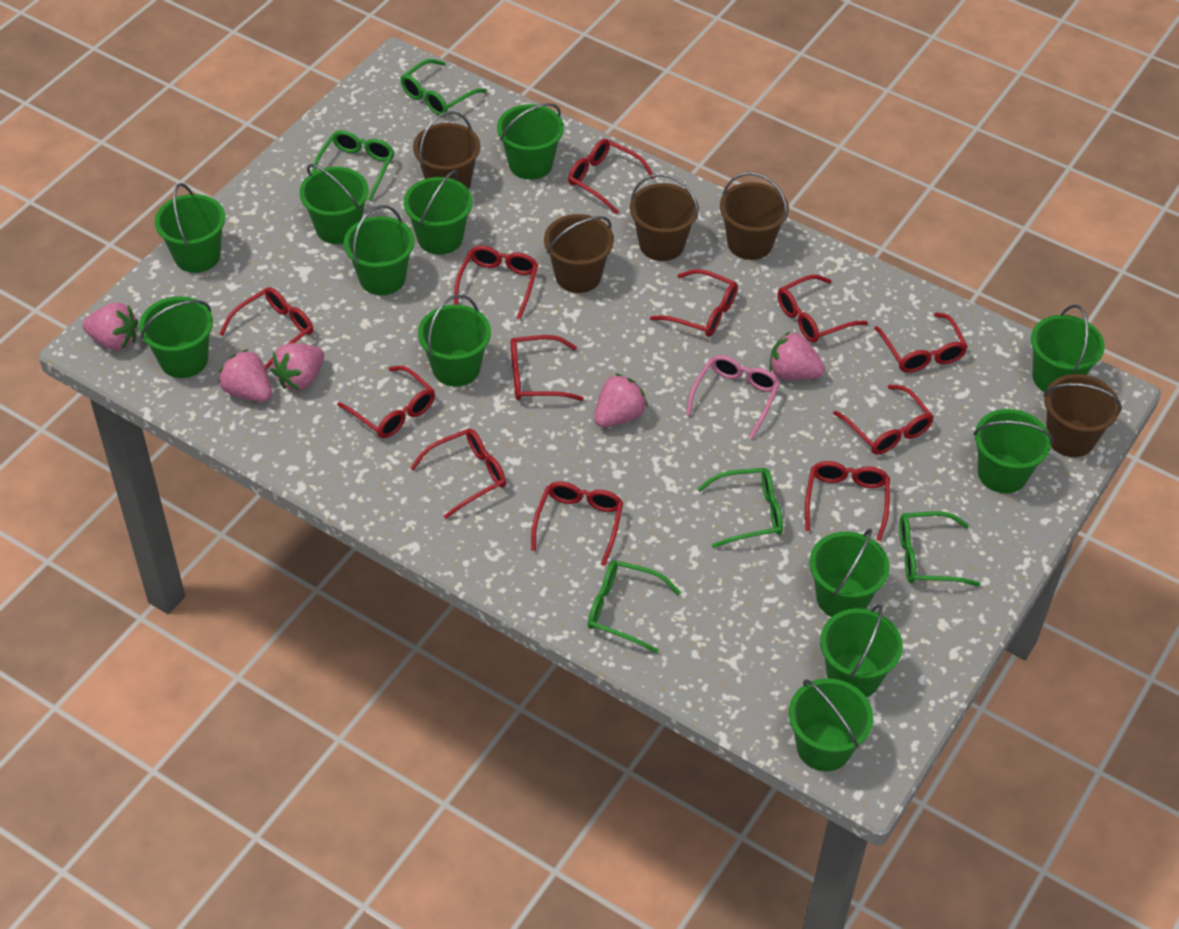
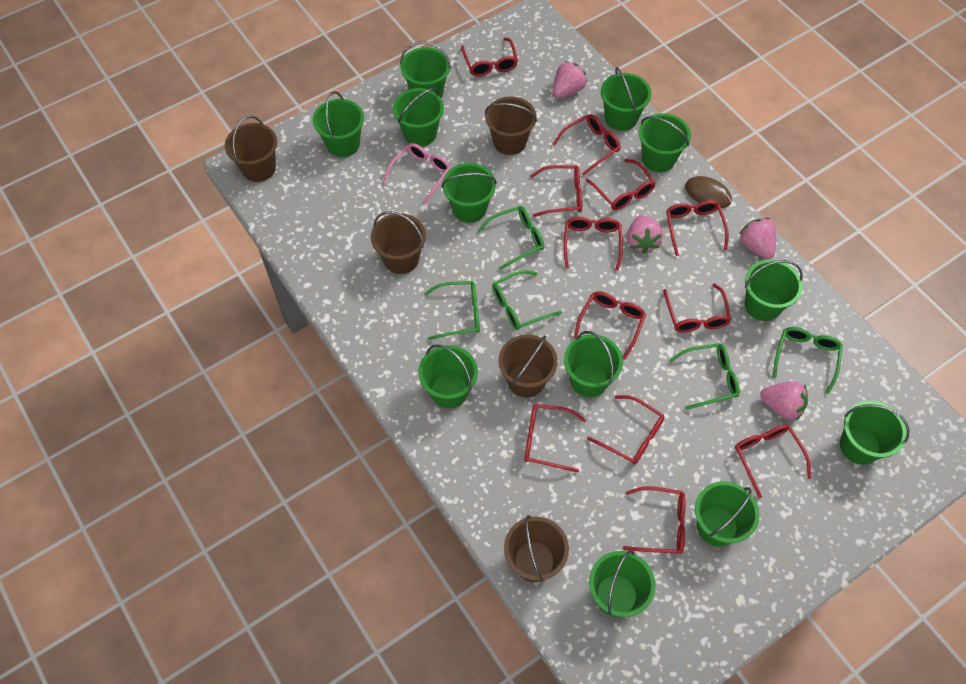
brown mouse: none = 0 -> [685,176,732,208] = 1
pink strawberry: [82,303,138,350] [218,349,272,402] [271,343,324,391] [594,374,648,427] [770,331,825,380] = 5 -> [553,61,587,98] [627,215,663,254] [739,218,776,259] [760,381,808,421] = 4

